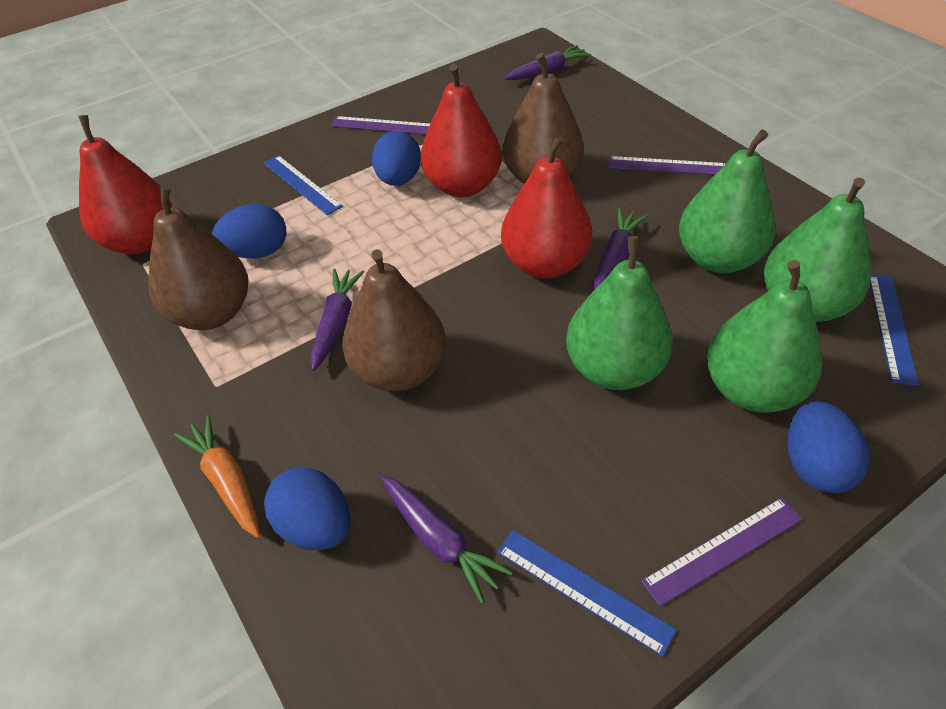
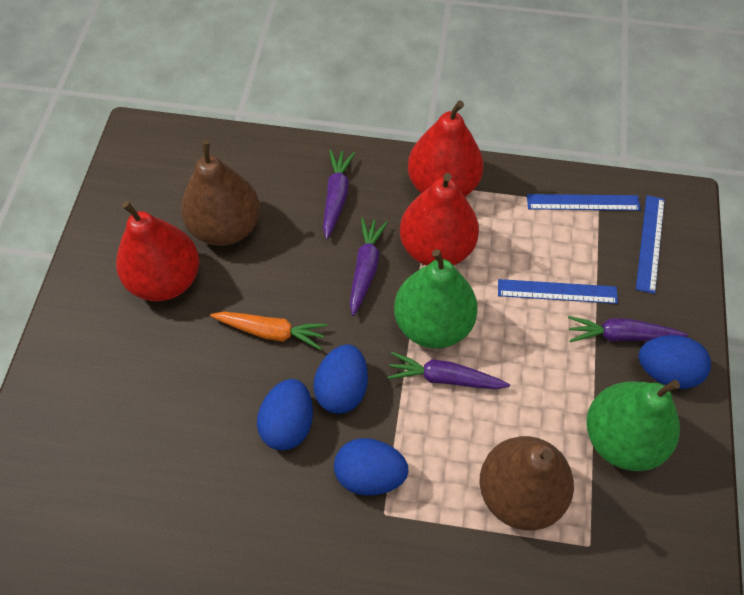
brown pear: [148,185,249,330] [342,249,446,391] [503,53,584,184] = 3 -> [181,141,260,246] [479,436,574,531] = 2
green pear: [566,236,673,390] [679,130,776,273] [707,260,822,413] [764,178,871,322] = 4 -> [394,249,478,349] [587,380,680,471] = 2
purple ruler: [331,116,430,134] [608,156,726,175] [641,497,803,607] = 3 -> none = 0

